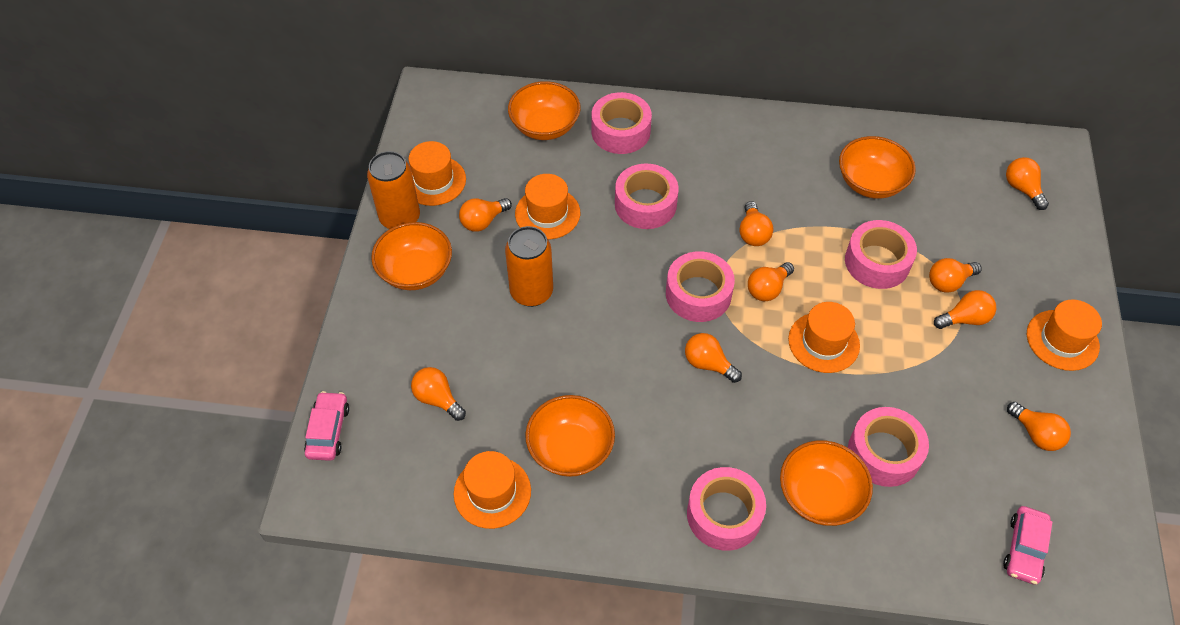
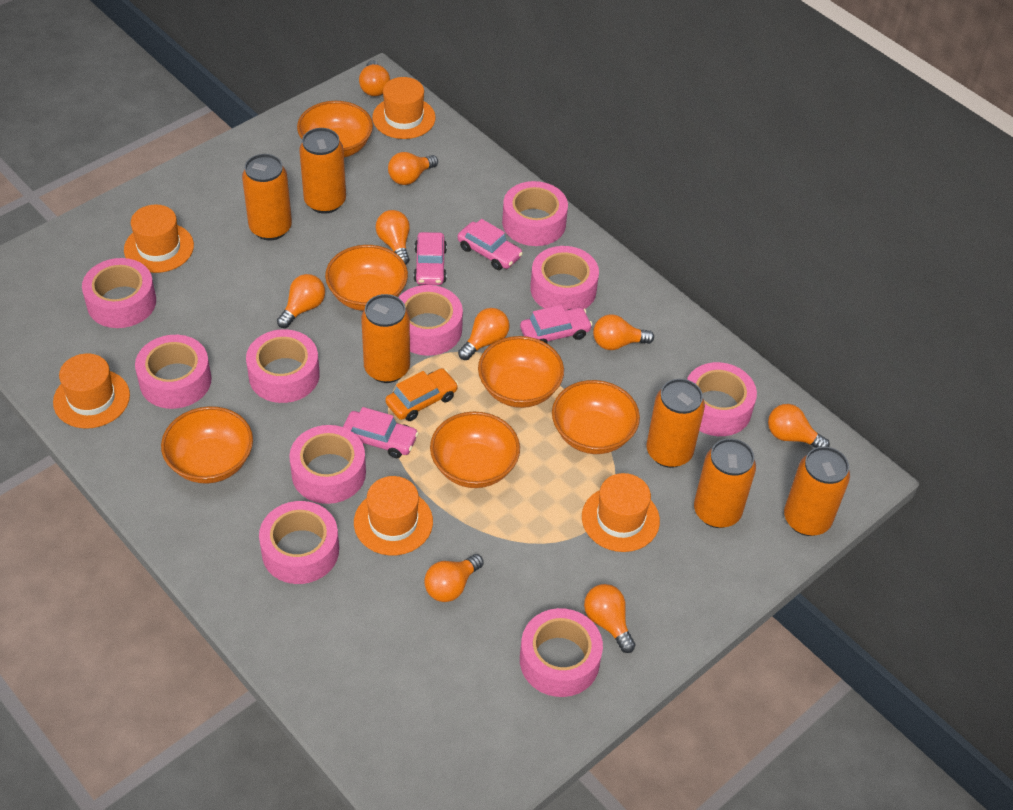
orange bowl: [371,222,452,290] [508,81,581,140] [525,395,615,477] [780,440,873,526] [839,136,916,199] = 5 -> [161,406,253,483] [297,101,373,158] [325,245,408,311] [430,412,520,488] [478,336,564,408] [552,380,640,454] = 6
orange can: [367,151,420,229] [505,226,553,307] = 2 -> [242,154,292,240] [299,128,346,214] [361,294,410,383] [646,379,705,468] [694,438,756,528] [784,446,850,536] = 6
orange car: none = 0 -> [385,368,458,421] = 1
pink car: [304,391,349,461] [1003,506,1052,585] = 2 -> [343,407,419,458] [414,232,447,285] [458,219,523,270] [520,305,592,343] = 4
pink tape: [591,92,652,154] [615,163,679,229] [666,251,735,322] [687,467,766,551] [845,220,917,289] [848,407,929,487] = 6 -> [82,258,156,328] [135,335,212,409] [246,329,320,403] [259,501,339,584] [289,425,366,504] [398,285,463,356] [502,181,568,246] [520,608,603,697] [530,246,599,310] [687,362,757,436] = 10

